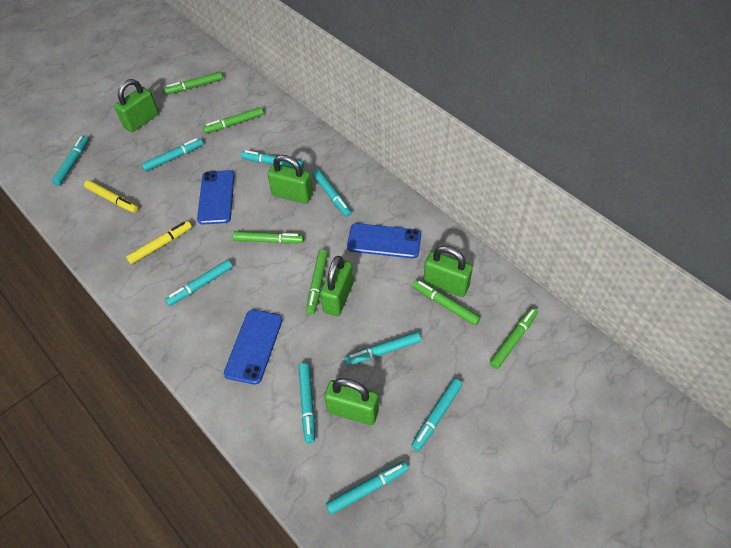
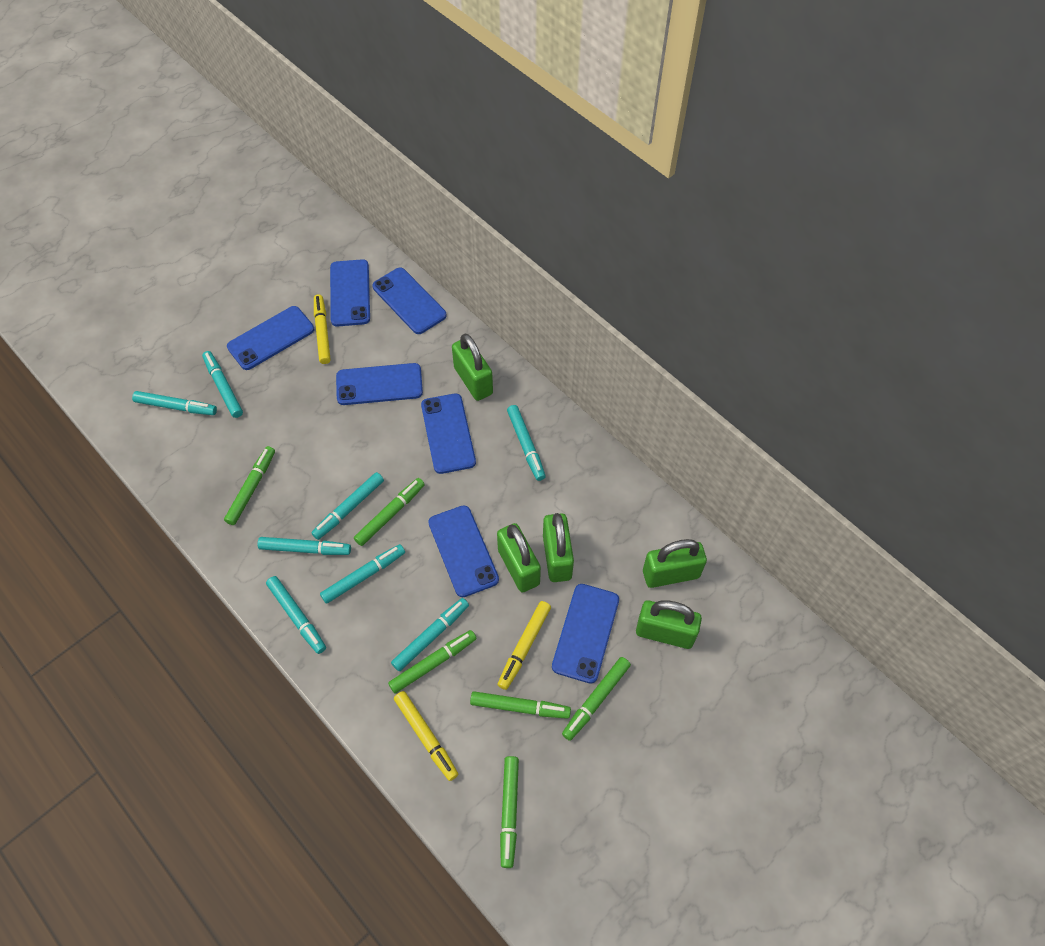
blue phone: [197,170,235,225] [224,310,282,385] [347,223,421,258] = 3 -> [227,306,314,370] [330,259,370,327] [336,363,423,405] [372,267,446,334] [421,393,476,474] [428,505,499,597] [552,584,619,684] = 7
turquoise marker: [52,135,89,186] [142,138,203,171] [165,260,233,306] [241,150,304,169] [298,363,315,443] [312,168,352,217] [326,461,409,515] [344,332,421,365] [411,379,463,451] = 9 -> [132,391,217,415] [202,351,243,418] [258,537,351,555] [266,576,326,654] [311,472,384,540] [320,544,405,604] [391,598,469,672] [507,405,546,481] = 8
yellow marker: [84,180,138,213] [126,221,192,264] = 2 -> [314,294,331,364] [394,691,458,781] [497,601,551,690] = 3

